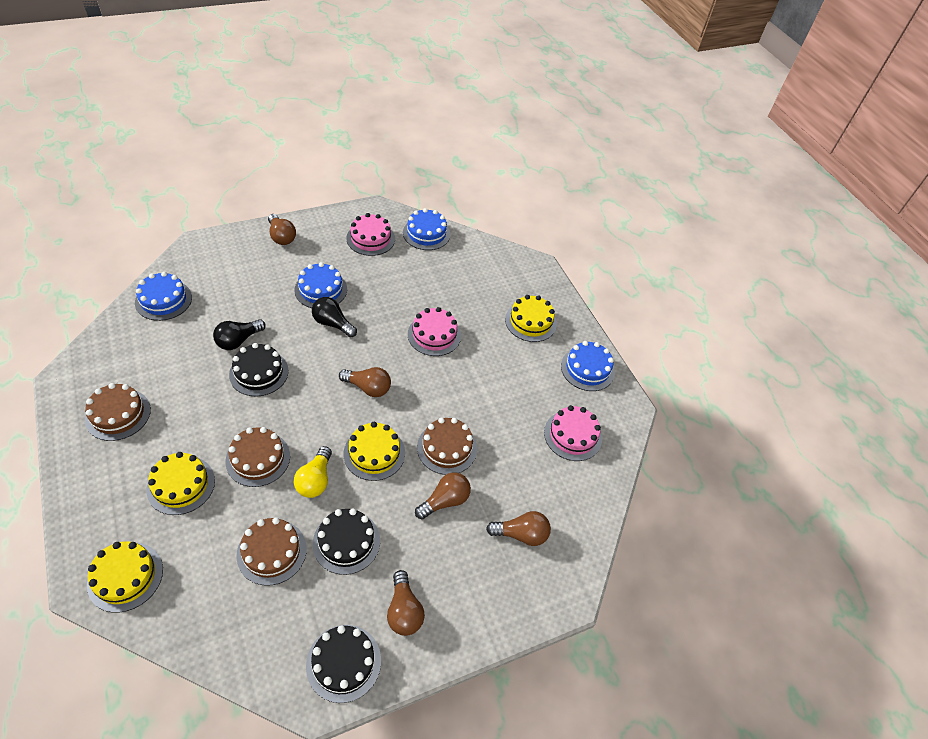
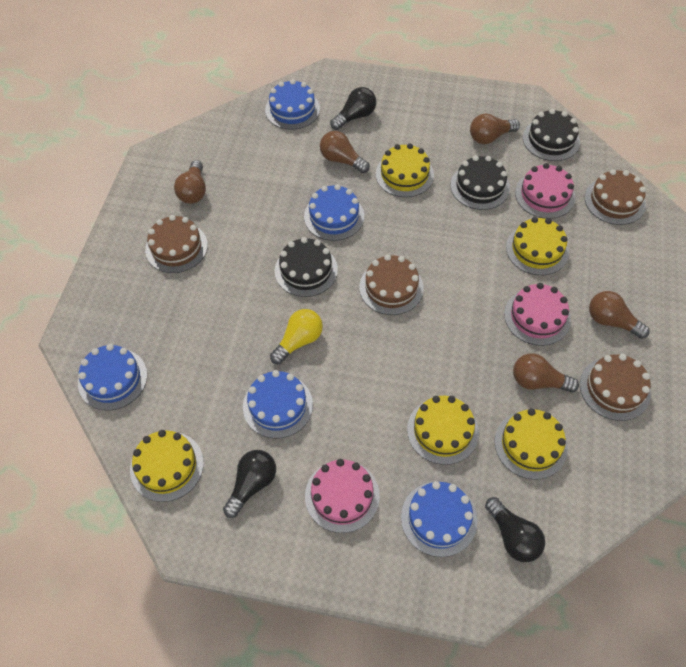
black light bulb: [213,319,266,350] [312,297,357,338] = 2 -> [223,450,276,518] [330,87,376,130] [485,497,545,562] = 3
blue cake: [135,272,192,321] [294,262,347,308] [403,208,450,250] [561,341,615,391] = 4 -> [78,344,147,411] [243,370,313,439] [265,79,320,130] [304,184,364,241] [401,481,477,557] = 5
yellow cake: [87,542,163,613] [146,452,215,515] [344,422,405,481] [505,295,557,342] = 4 -> [130,430,204,502] [375,144,434,197] [407,396,479,465] [494,408,568,480] [506,217,569,275] = 5

